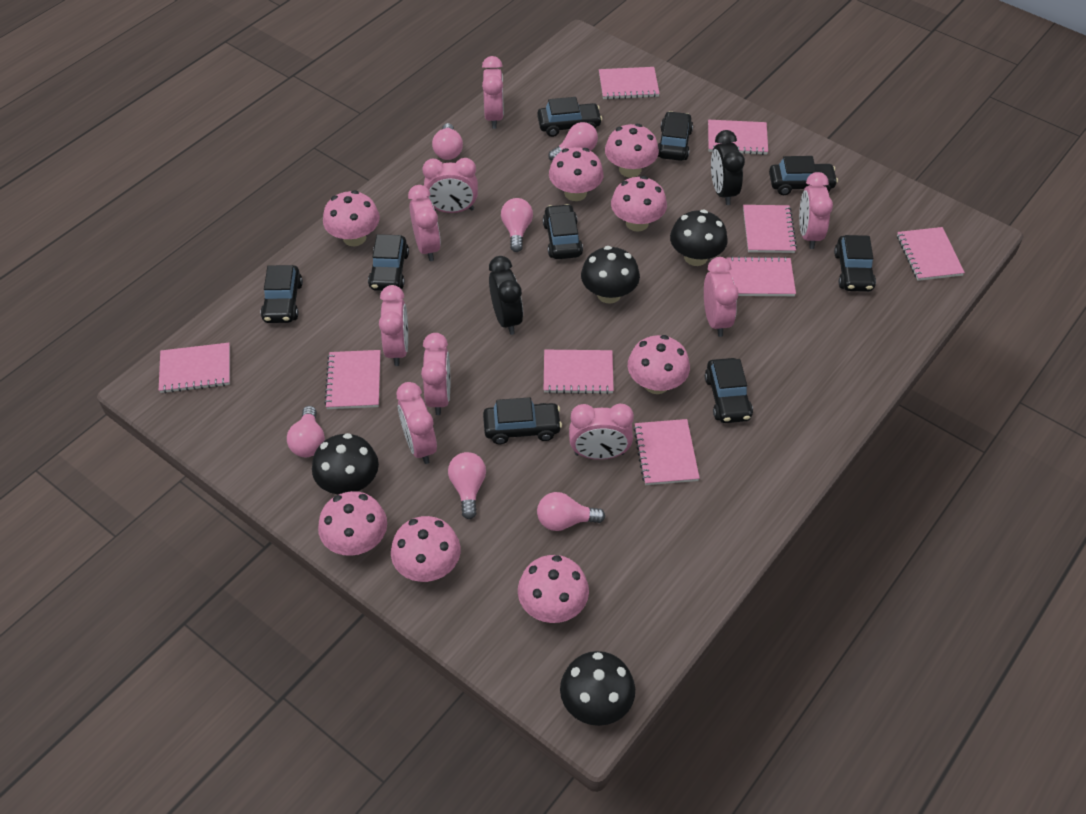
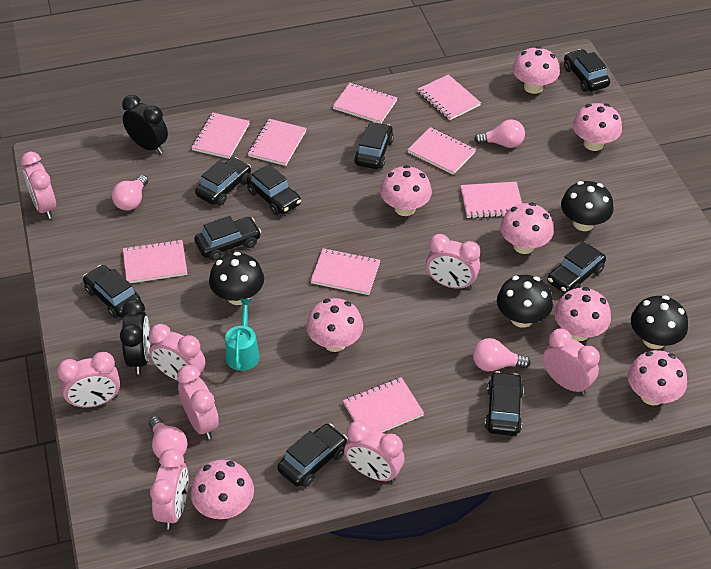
pink clock: [379,285,408,366] [397,382,437,464] [408,185,441,261] [421,333,450,415] [422,158,478,213] [482,56,504,129] [569,404,634,460] [704,257,739,337] [799,172,833,249] = 9 -> [21,151,56,219] [57,352,120,408] [149,324,205,381] [150,448,188,529] [177,365,219,440] [344,420,404,483] [426,234,480,290] [543,328,600,395] = 8
pink light bulb: [287,406,325,457] [432,123,463,160] [448,452,486,520] [501,198,533,252] [537,492,605,531] [548,122,598,161] = 6 -> [112,175,148,211] [148,416,188,458] [473,338,530,371] [474,119,525,148] = 4
turquoise watering can: none = 0 -> [225,299,259,371] = 1

